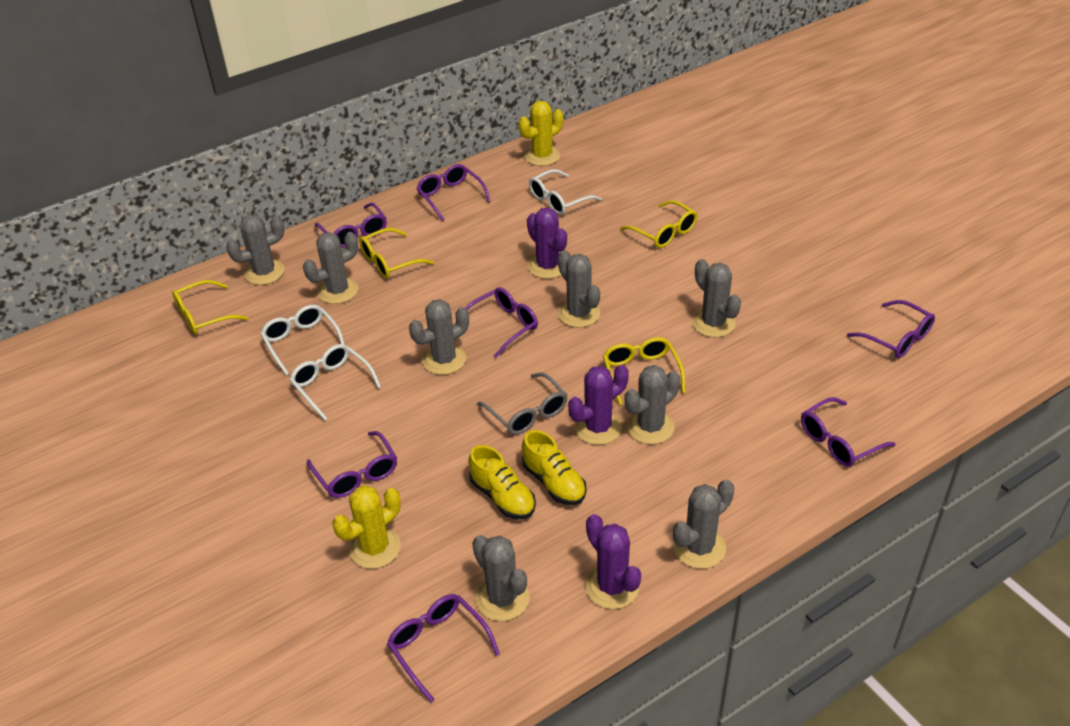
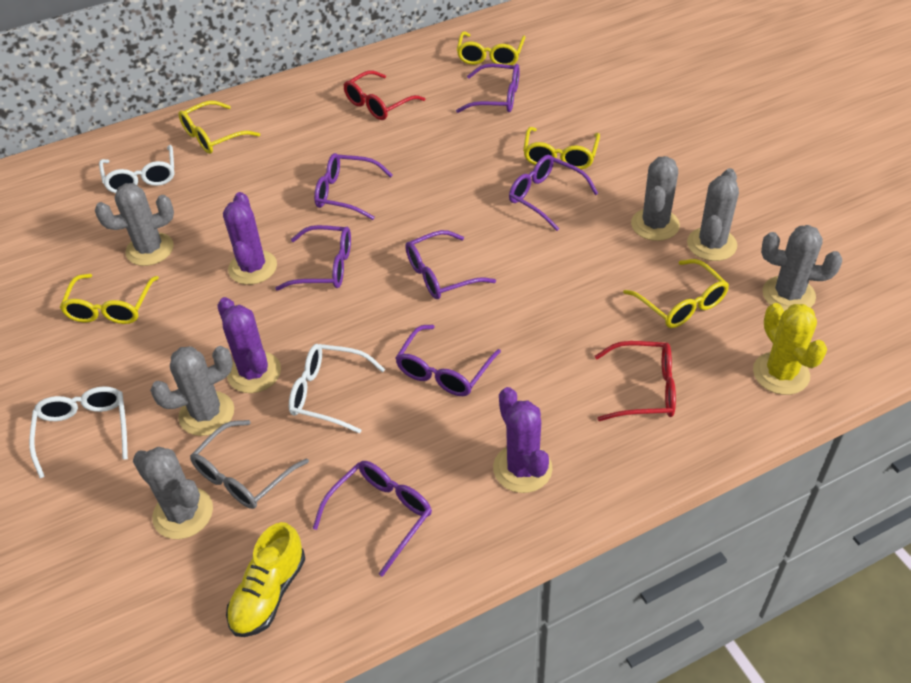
grey cactus: [226,215,284,285] [303,232,358,304] [409,299,469,375] [472,535,530,621] [558,250,600,328] [624,365,680,444] [673,479,735,569] [692,259,741,337] = 8 -> [95,183,174,266] [133,447,213,539] [150,346,234,436] [631,156,680,241] [687,168,739,261] [761,225,842,311] = 6
red glasses: none = 0 -> [344,70,425,120] [595,341,676,421] = 2
yellow cactus: [332,485,401,569] [519,101,563,166] = 2 -> [753,303,827,395] = 1
yellow glasses: [172,280,249,335] [359,228,434,279] [603,337,686,405] [620,200,697,248] = 4 -> [60,274,159,324] [178,101,260,154] [457,31,526,65] [523,127,600,170] [623,259,729,328] = 5
yellow shoe: [468,445,536,519] [522,430,586,505] = 2 -> [226,522,305,637] = 1

